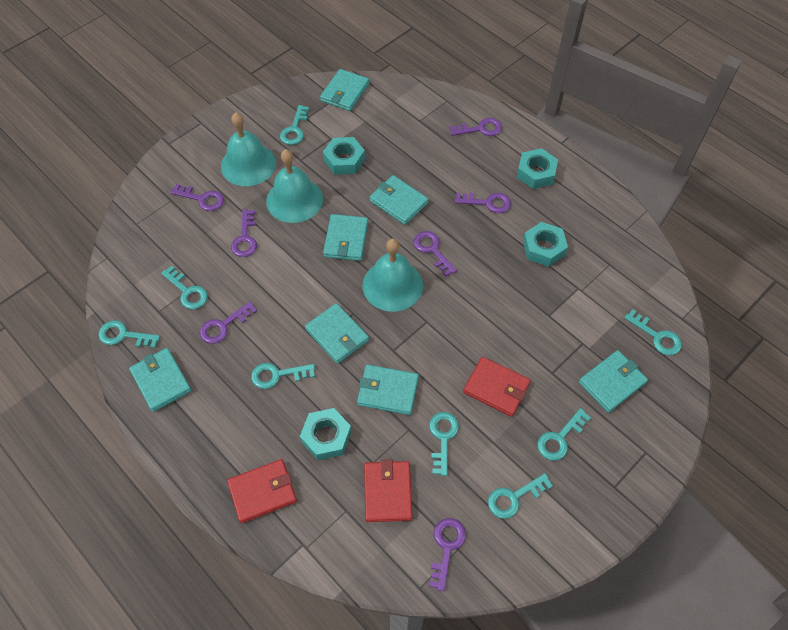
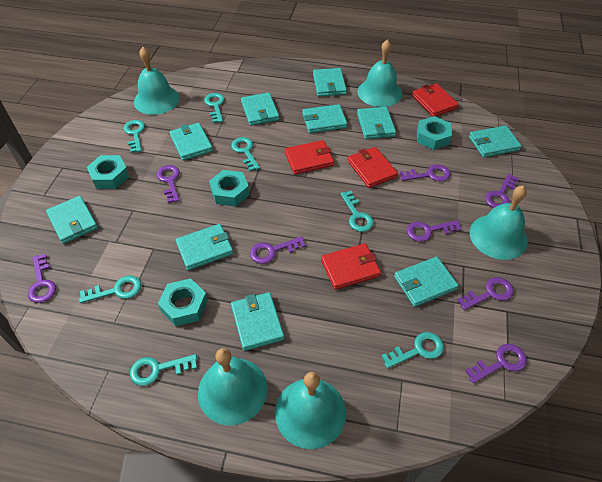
purple key: [170,184,224,211] [200,301,257,344] [231,210,257,257] [414,231,457,277] [429,518,466,591] [450,118,502,136] [455,193,511,213] = 7 -> [28,254,56,303] [157,165,180,203] [250,236,306,264] [400,164,450,182] [407,220,462,242] [457,277,514,310] [465,344,527,383] [485,173,519,208] = 8
red wallet: [227,459,297,523] [364,459,412,522] [463,357,531,417] = 3 -> [285,140,334,174] [321,243,381,290] [347,147,398,188] [412,83,459,117] = 4
turquoise bell: [221,112,276,186] [266,149,323,223] [362,239,423,312] = 3 -> [134,47,180,115] [198,348,267,425] [275,372,346,449] [357,39,402,107] [470,186,528,260] = 5
turquoise key: [98,320,160,348] [161,266,208,309] [251,363,315,389] [280,105,309,145] [429,412,459,476] [488,473,553,519] [537,408,591,461] [624,310,682,355] = 8 -> [79,276,141,303] [123,120,145,153] [130,354,197,386] [204,93,225,123] [231,137,260,171] [341,191,374,232] [381,332,444,369] = 7
turquoise wallet: [129,348,192,412] [305,303,369,364] [320,69,369,111] [323,214,368,261] [357,364,419,415] [369,175,429,225] [579,350,648,413] = 7 -> [46,196,98,244] [169,123,213,161] [176,224,233,270] [231,292,284,351] [241,92,279,126] [302,104,348,133] [313,68,347,96] [357,107,396,139] [394,257,459,307] [469,125,522,157] = 10

